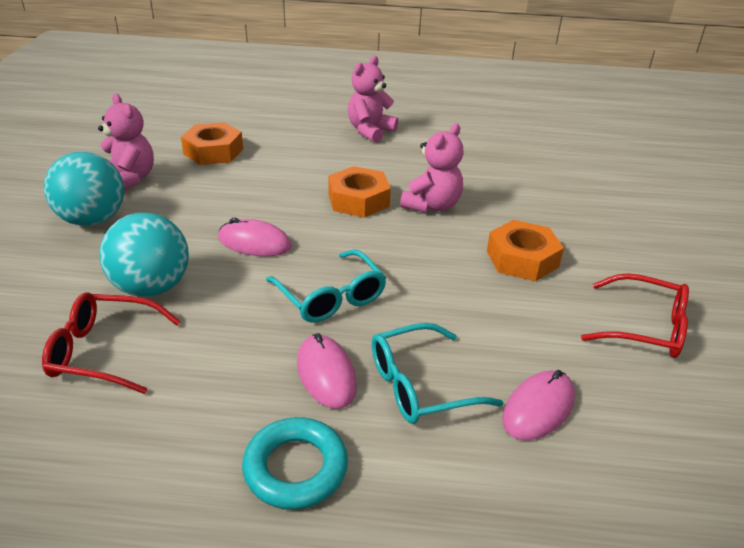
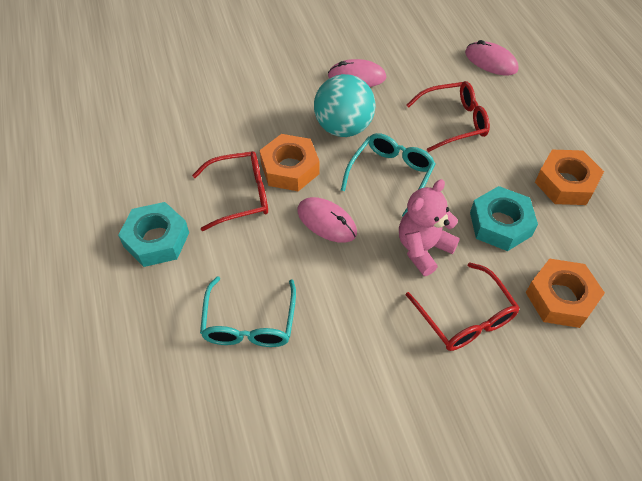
pink teddy bear: [98,94,154,190] [348,56,398,143] [400,123,463,213] = 3 -> [399,179,460,276] = 1
red glasses: [42,292,181,394] [581,273,689,358] = 2 -> [192,151,268,231] [406,81,490,152] [406,262,520,351] = 3
turquoise ball: [44,152,124,226] [99,213,189,297] = 2 -> [314,74,376,137] = 1
turquoise nut: none = 0 -> [118,202,189,267] [470,186,538,251] = 2
turquoise ring: [242,417,348,509] = 1 -> none = 0

